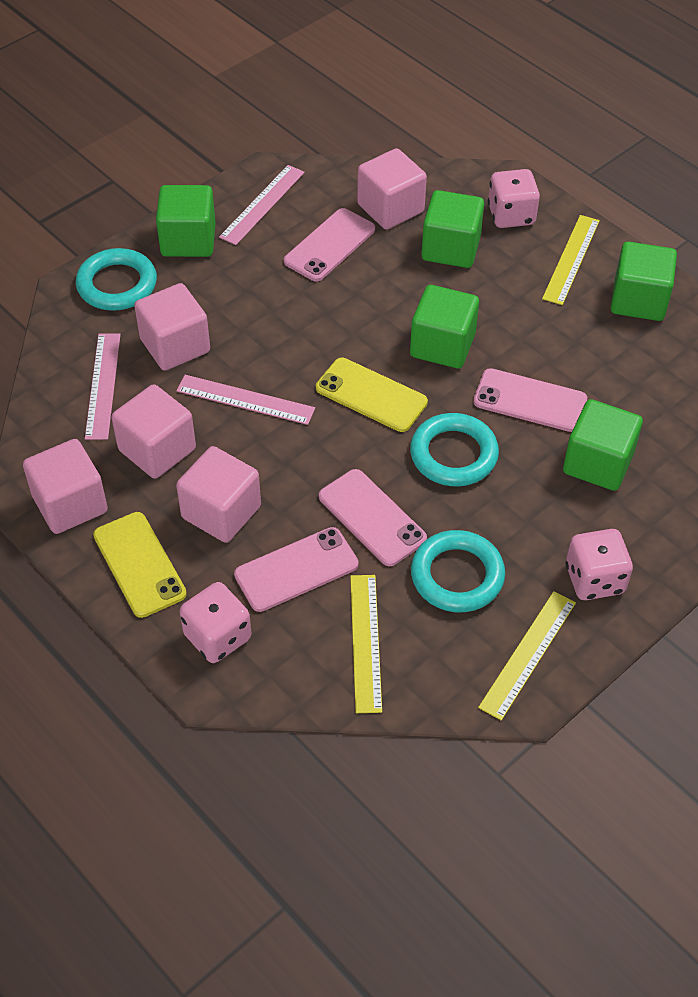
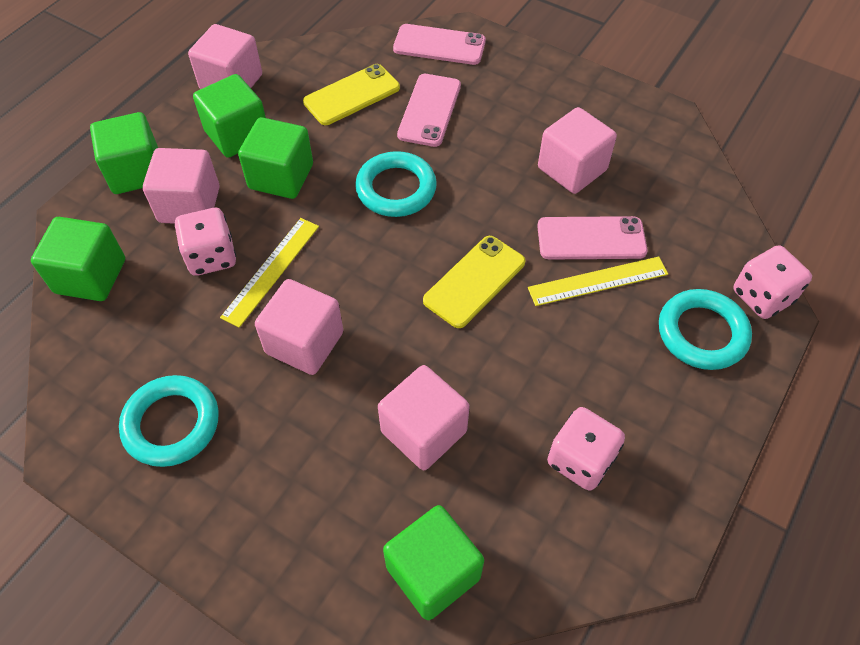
pink phone: [234,527,359,612] [284,208,375,281] [319,469,427,566] [473,368,587,432] = 4 -> [393,24,486,65] [397,74,461,147] [537,216,648,260] = 3
pink ruler: [85,333,121,440] [177,375,315,425] [219,165,305,245] = 3 -> none = 0
yellow ruler: [350,575,382,713] [478,591,576,720] [542,215,600,305] = 3 -> [220,218,319,328] [528,256,668,306] = 2

